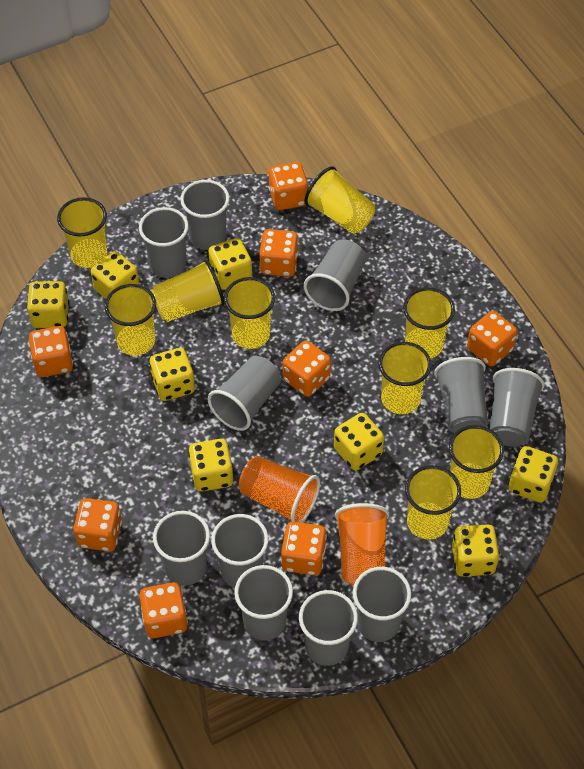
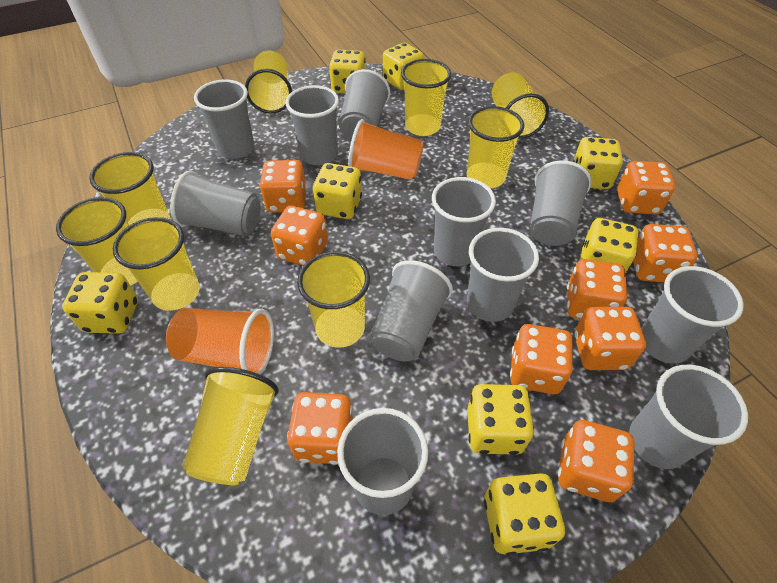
orange dice: [29,326,73,377] [73,498,122,551] [139,582,188,638] [259,229,299,277] [269,162,308,210] [281,521,327,576] [283,340,331,397] [467,311,518,366] = 8 -> [260,160,307,213] [271,206,328,266] [287,392,353,465] [510,324,573,394] [558,420,635,502] [567,259,628,319] [575,307,646,370] [617,161,675,215] [633,224,697,283] = 9

